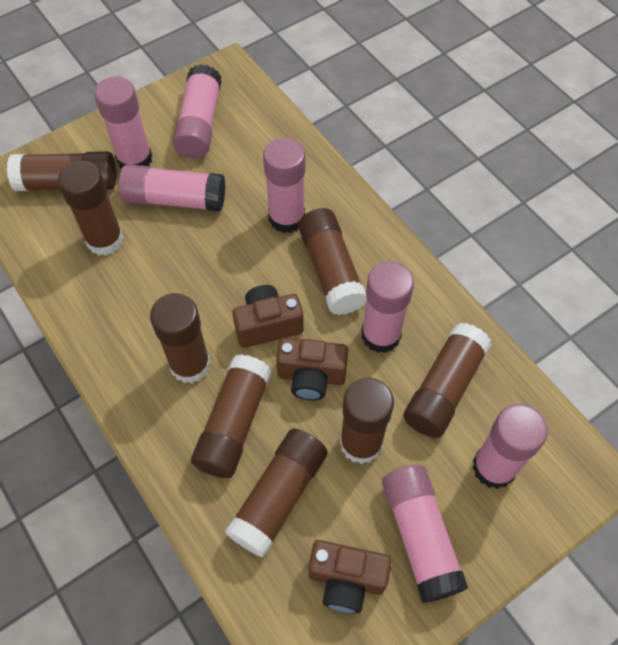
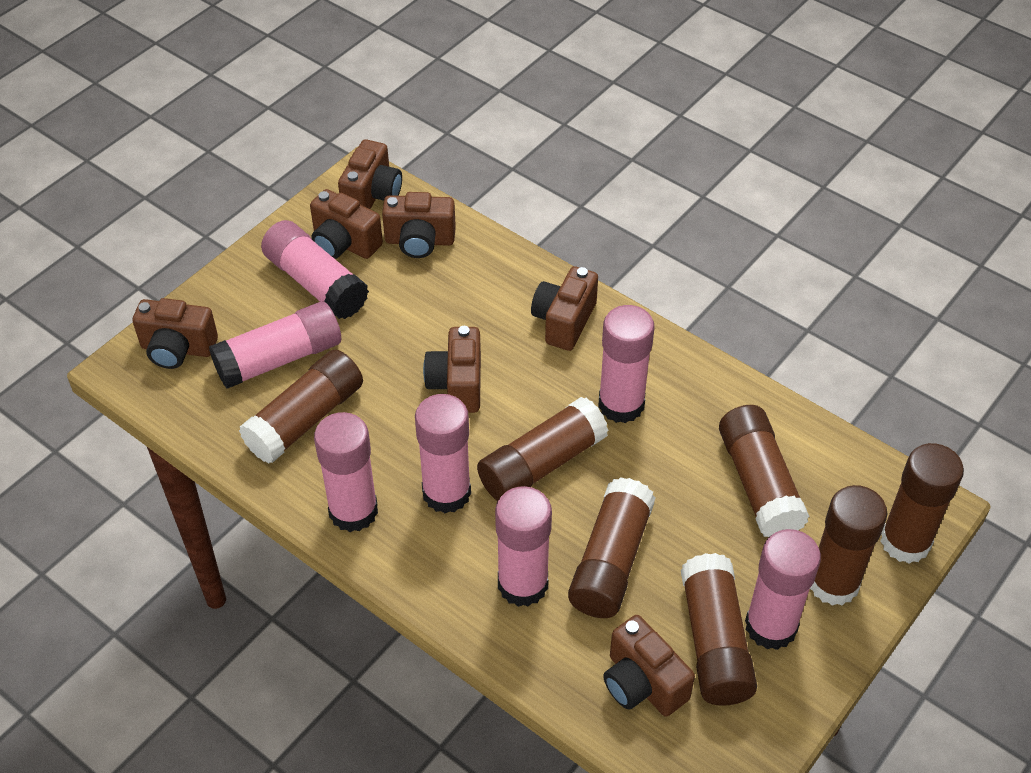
brown camera: [232,285,303,348] [276,338,348,400] [309,540,392,613] = 3 -> [133,298,218,369] [310,189,383,259] [338,139,402,209] [382,192,456,258] [423,326,481,413] [531,266,598,351] [603,615,695,717] = 7
brown glue stick: [7,151,116,191] [58,160,124,255] [150,293,211,383] [191,354,272,478] [225,428,328,557] [298,208,367,315] [340,378,394,464] [404,323,491,438] = 8 -> [239,349,363,464] [477,397,609,501] [568,478,655,618] [681,553,757,706] [719,405,809,537] [810,485,887,606] [880,443,964,564] = 7

